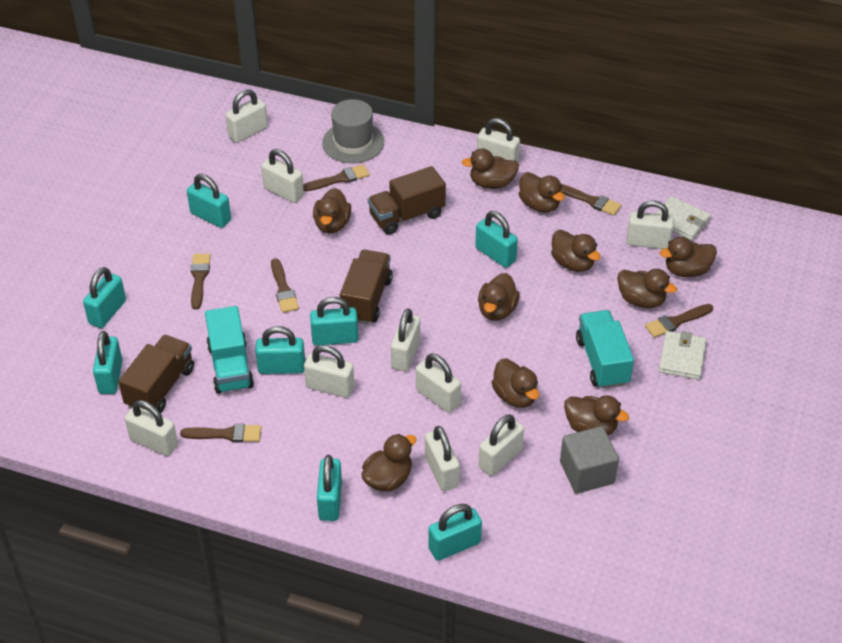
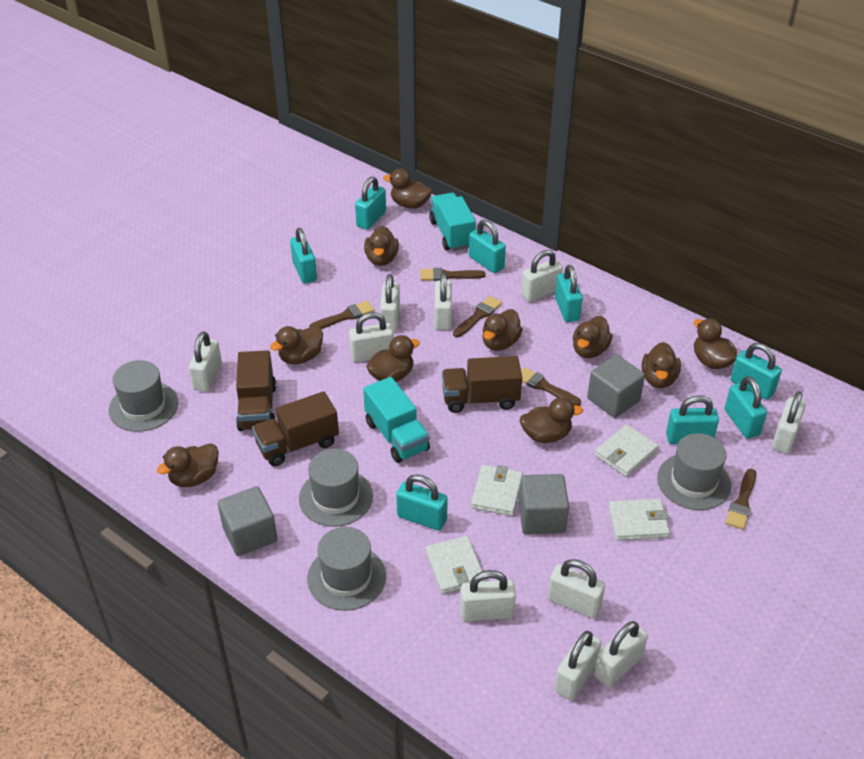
brown brush: [180,424,261,443] [191,254,211,309] [271,258,299,313] [303,164,370,191] [561,184,621,216] [645,304,713,338] = 6 -> [309,301,374,329] [420,268,486,281] [453,296,502,337] [521,367,581,406] [725,469,756,530] = 5
grey cube: [560,426,619,493] = 1 -> [218,486,277,556] [519,474,569,534] [587,355,645,418] = 3
grey hat: [322,99,384,163] = 1 -> [109,360,179,432] [299,449,373,527] [307,527,386,611] [657,433,731,510] = 4
white wallet: [656,196,711,241] [659,331,707,380] = 2 -> [426,536,485,594] [471,465,523,516] [595,424,658,477] [608,499,670,541] = 4

